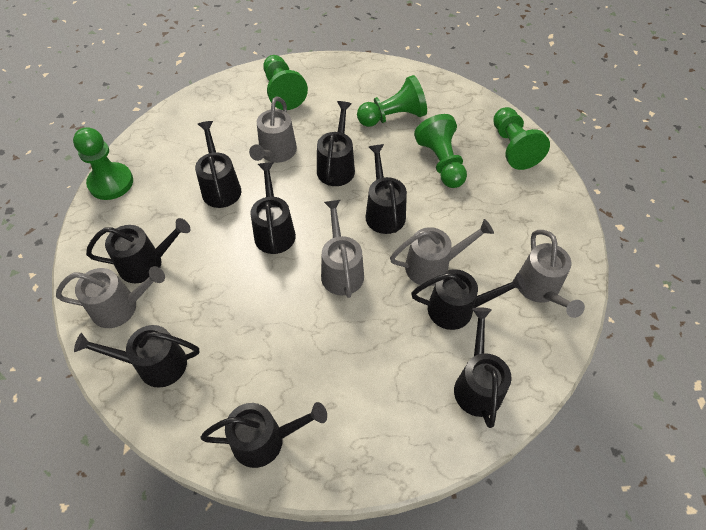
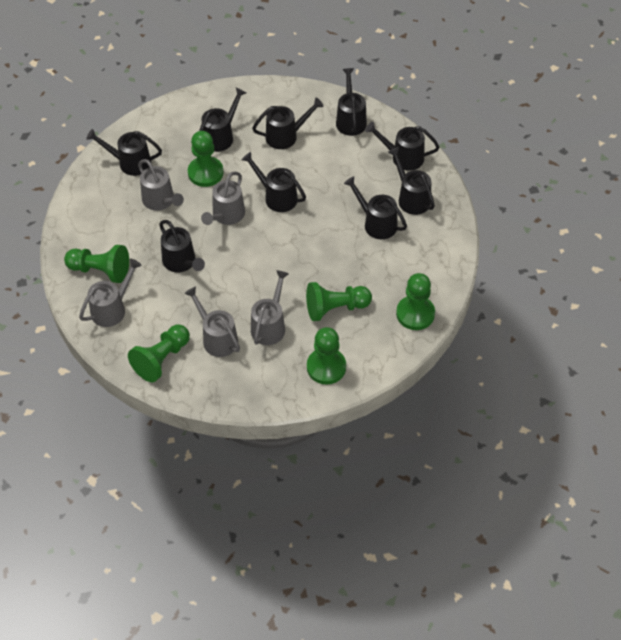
green pawn: [73,127,133,200] [263,55,308,110] [357,75,427,127] [414,114,467,188] [493,107,550,170] = 5 -> [64,245,129,283] [128,325,190,382] [188,131,224,187] [306,282,372,321] [307,327,346,384] [396,273,435,330] = 6

